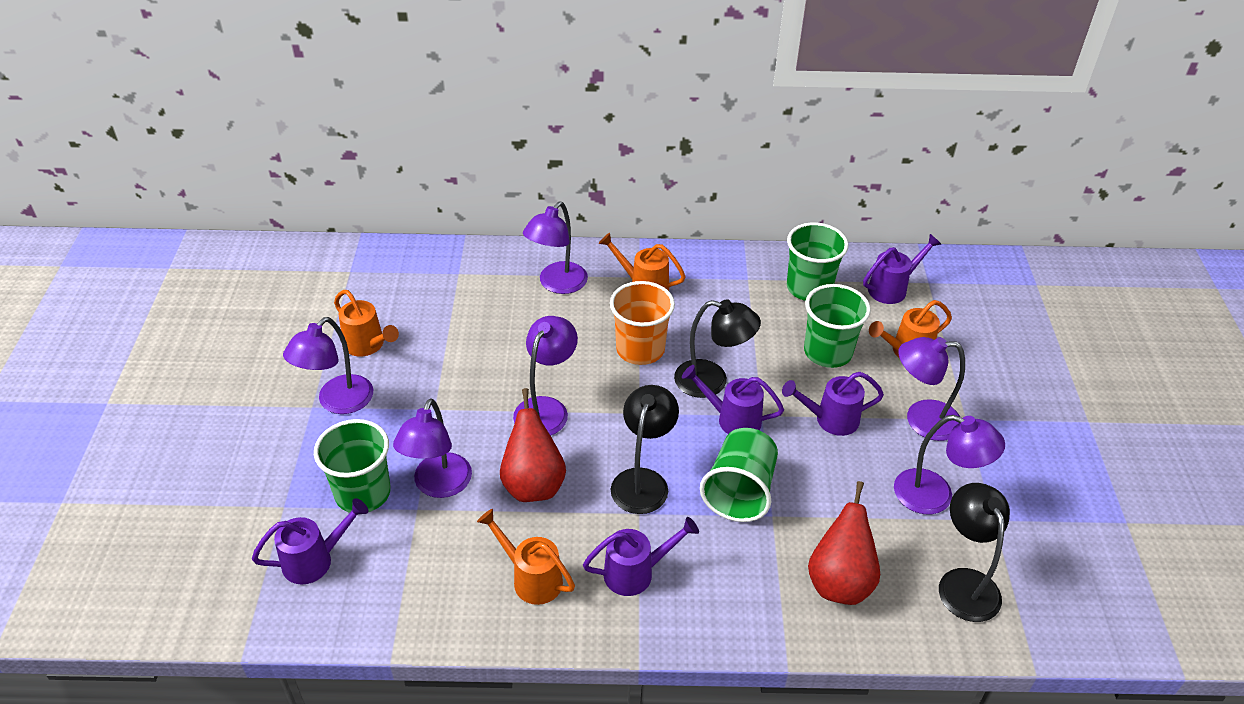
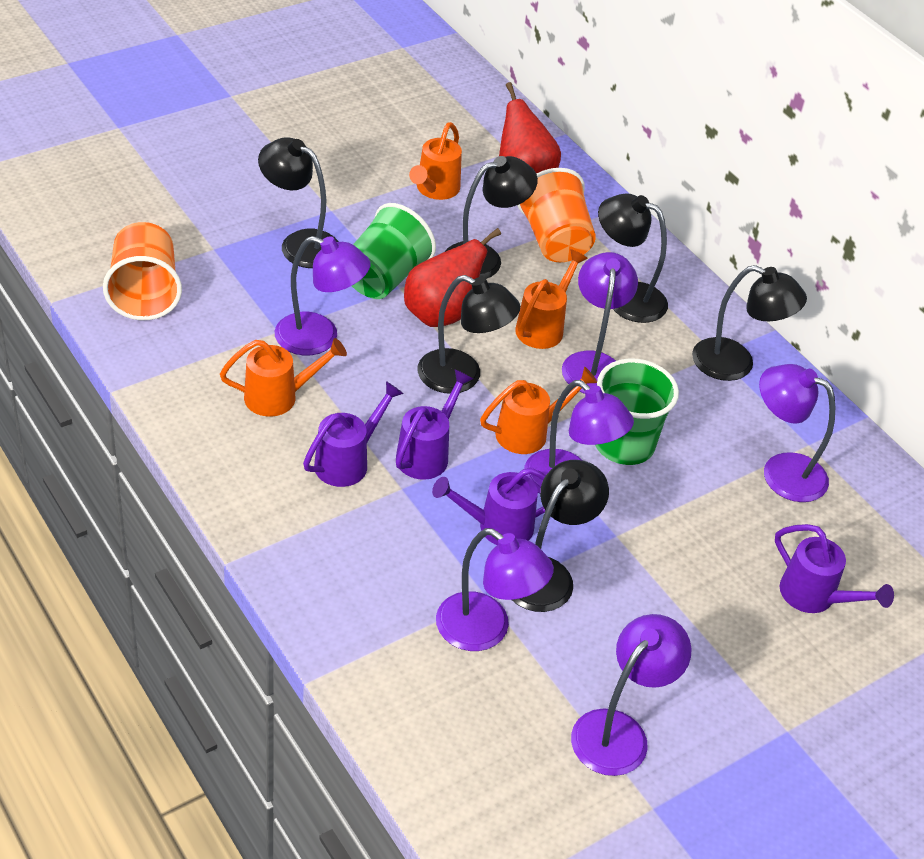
black lamp: [611,385,679,514] [674,299,761,398] [939,483,1010,622] = 3 -> [258,137,339,268] [417,275,520,394] [445,156,538,279] [512,460,609,612] [598,193,668,323] [692,265,807,381] = 6
green cup: [314,419,391,513] [700,428,778,522] [787,222,849,301] [804,284,871,368] = 4 -> [352,203,436,299] [595,359,679,465] = 2
orange cup: [610,281,675,365] = 1 -> [103,222,182,320] [517,168,596,262] = 2
purple watering can: [252,498,369,585] [583,517,699,596] [682,365,784,434] [782,372,884,436] [863,234,942,304] = 5 -> [303,381,404,487] [396,369,473,480] [432,468,546,545] [775,524,894,613] = 4

